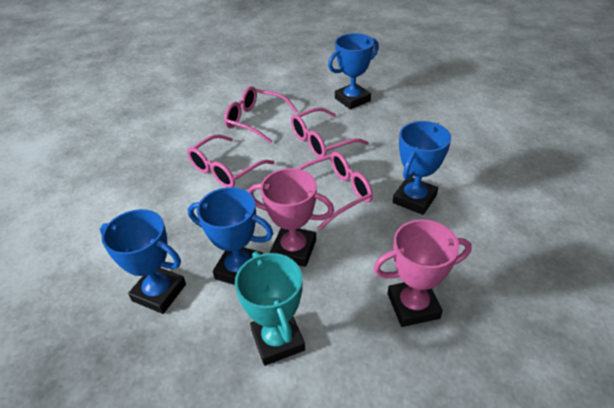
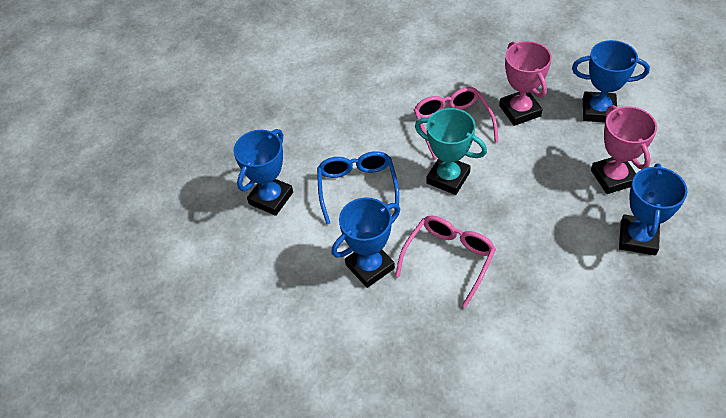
blue glasses: none = 0 -> [317,151,399,224] = 1
pink glasses: [187,134,275,187] [224,86,298,143] [291,107,369,158] [297,152,373,230] = 4 -> [395,216,496,308] [414,87,498,159] = 2

